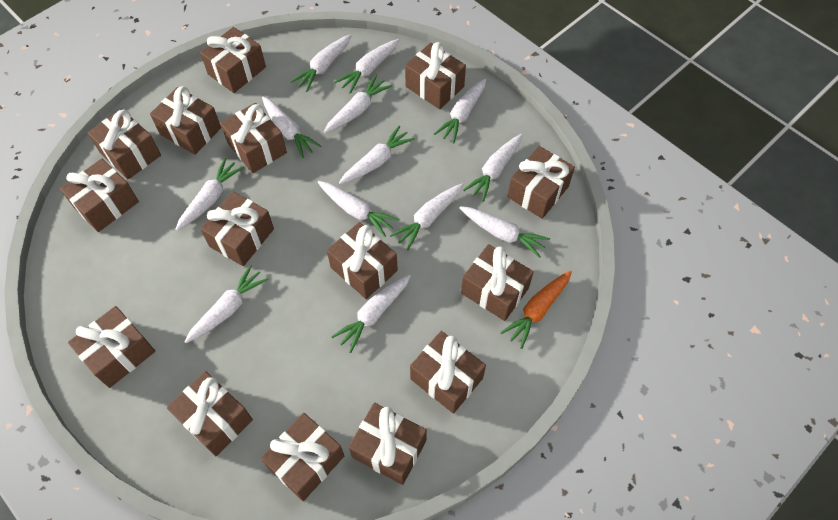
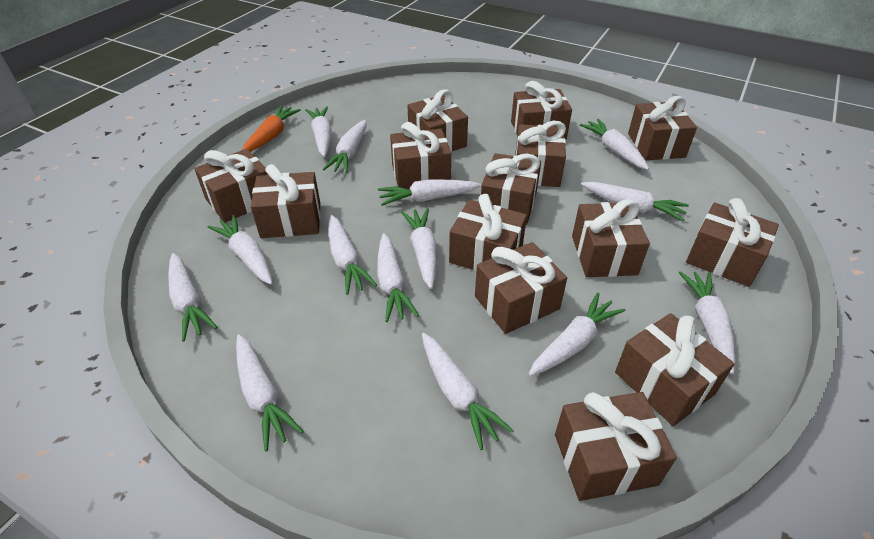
brown gift: [60,159,139,232] [68,306,155,388] [88,109,161,179] [150,86,221,155] [167,371,253,456] [200,27,266,93] [200,191,274,266] [220,103,287,173] [261,413,344,501] [327,222,398,299] [349,402,427,485] [405,42,466,109] [410,331,486,414] [461,244,534,321] [507,146,575,219] = 15 -> [194,149,268,223] [251,164,321,238] [390,122,451,189] [407,89,468,152] [449,194,527,271] [475,242,567,334] [481,153,541,225] [511,81,572,139] [515,121,566,187] [555,392,677,501] [572,199,650,277] [615,313,734,426] [628,96,697,160] [686,198,779,287] = 14
white carrot: [175,158,244,231] [184,265,269,343] [262,97,321,159] [290,34,352,92] [318,181,399,237] [324,75,392,133] [331,275,411,353] [334,39,400,94] [339,126,415,184] [390,183,464,250] [434,79,486,143] [459,206,550,258] [463,134,522,202] = 13 -> [168,253,217,342] [208,215,273,285] [236,334,304,451] [305,106,332,157] [323,120,367,173] [329,215,377,295] [377,233,419,322] [378,179,482,206] [401,208,437,289] [422,333,514,450] [529,293,625,376] [580,119,649,170] [581,182,689,222] [679,271,735,374] = 14

